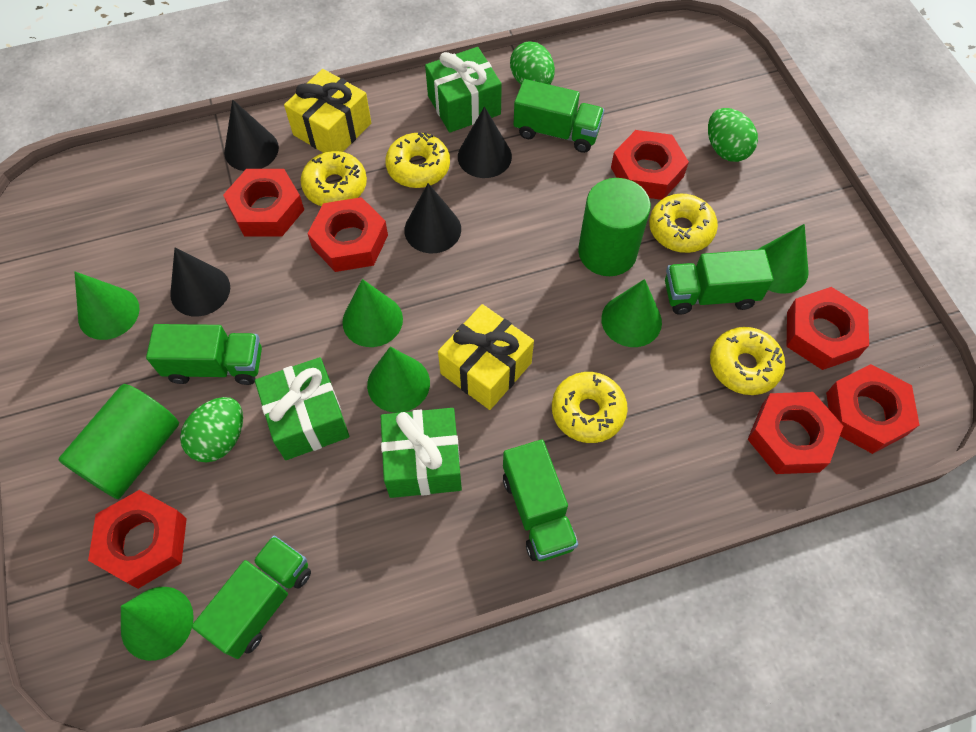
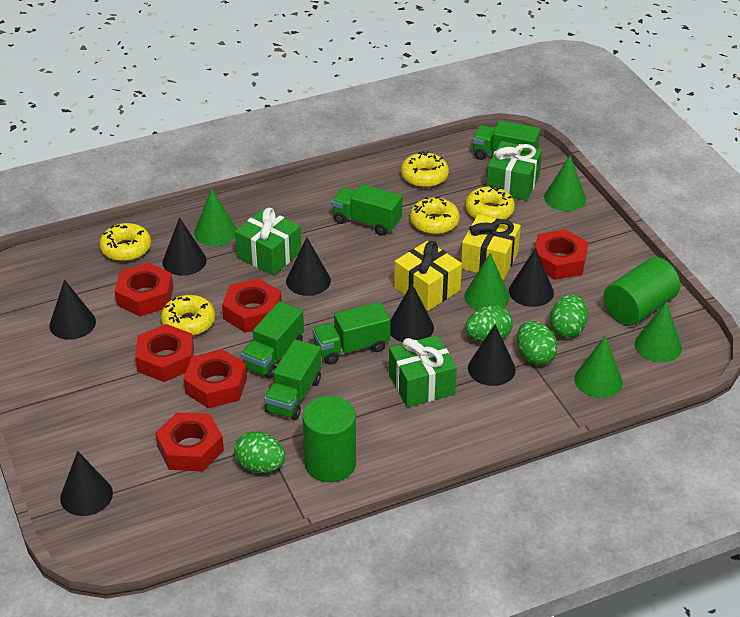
black cone: [170,248,230,316] [224,100,279,171] [404,183,461,253] [458,106,512,178] = 4 -> [49,279,96,340] [60,451,113,516] [162,217,206,276] [286,237,331,296] [390,284,434,342] [468,324,516,386] [509,248,554,307] = 7
green cone: [74,272,140,340] [121,587,194,661] [342,279,403,347] [367,347,430,413] [601,279,662,347] [758,224,809,294] = 6 -> [194,189,237,246] [465,253,510,310] [544,156,586,211] [574,336,623,398] [635,302,682,363] = 5
green egg: [180,397,243,463] [510,41,555,85] [708,108,758,162] = 3 -> [234,431,285,473] [465,305,513,342] [517,321,558,365] [550,294,588,338] = 4
red nut: [88,490,187,589] [223,169,304,237] [307,197,388,272] [611,130,689,200] [748,392,843,474] [787,287,869,370] [826,364,919,454] = 7 -> [115,262,174,316] [135,324,194,382] [155,412,224,472] [183,349,247,408] [222,278,282,333] [534,229,588,280] = 6

